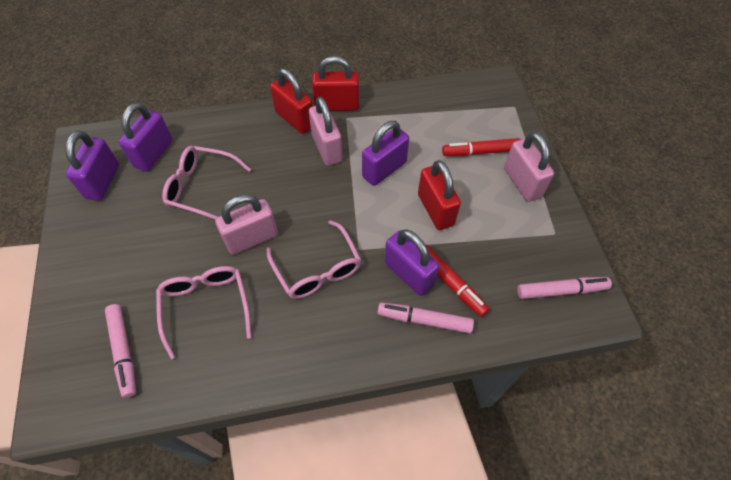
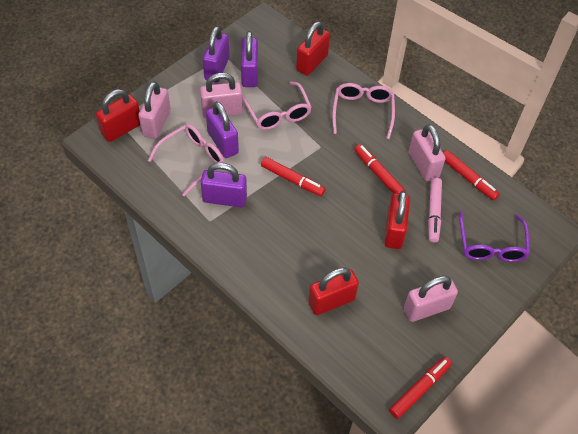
pink marker: [105,304,136,398] [377,302,474,334] [517,277,612,299] = 3 -> [428,178,442,242] = 1
pink padlock: [215,194,278,255] [309,97,343,166] [504,132,554,202] = 3 -> [138,81,171,139] [200,73,243,118] [404,276,458,322] [409,124,446,182] = 4
purple glasses: none = 0 -> [459,211,530,262] = 1
red marker: [426,245,489,317] [442,138,521,156] = 2 -> [261,157,326,196] [354,144,406,193] [389,357,452,419] [444,150,500,200] = 4
red padlock: [270,69,313,134] [312,56,359,111] [418,160,461,230] = 3 -> [96,89,140,142] [296,21,330,76] [308,268,359,315] [384,191,410,249] = 4

